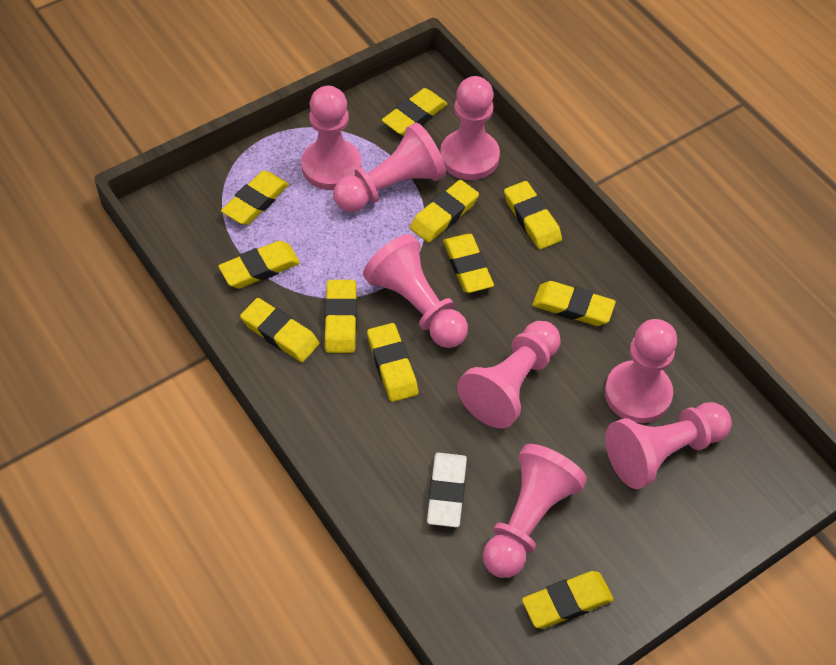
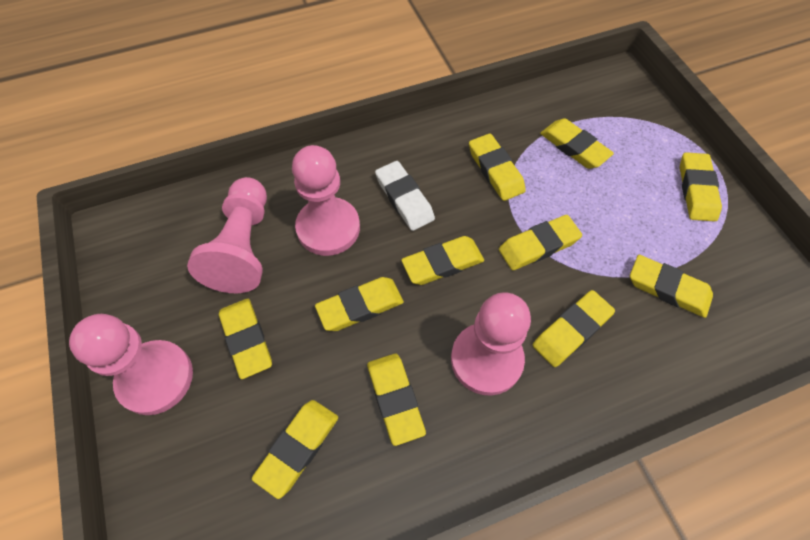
pink pawn: [301,86,361,190] [333,122,446,212] [363,234,468,348] [440,76,500,180] [457,321,561,428] [483,444,587,578] [605,319,677,423] [605,402,732,489] = 8 -> [69,314,193,415] [187,177,267,293] [292,145,360,256] [451,292,531,396] = 4

